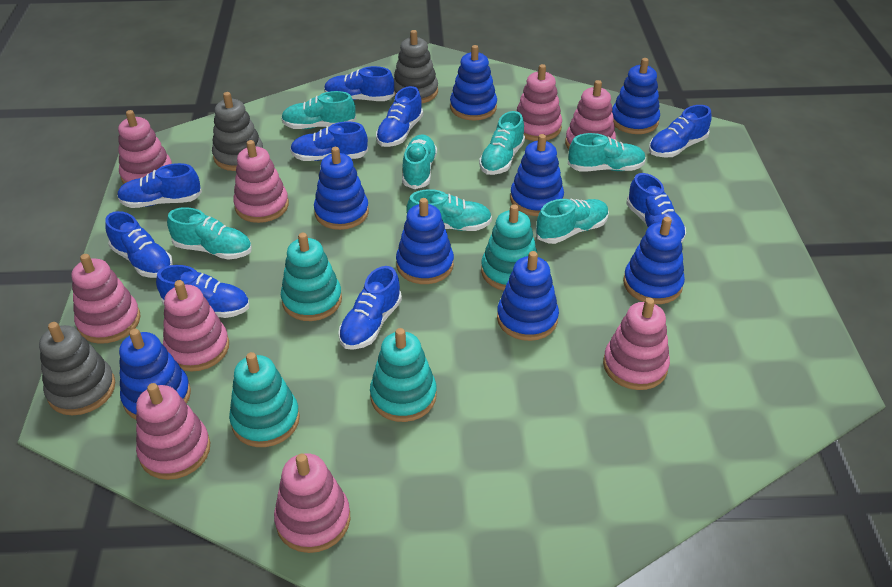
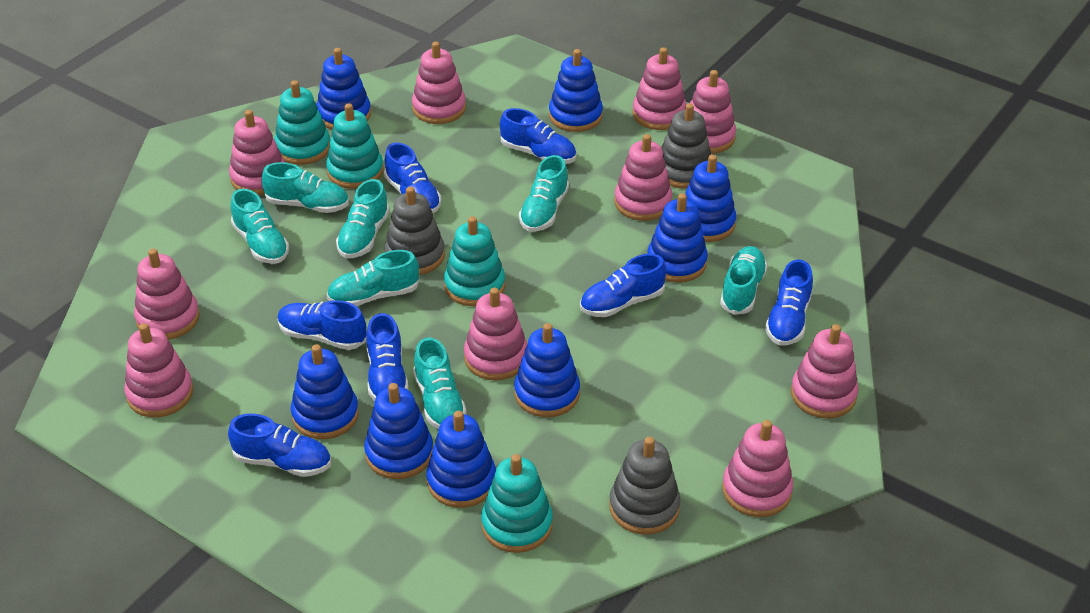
blue shoe: [105,211,173,278] [117,163,202,208] [156,265,249,318] [290,122,368,161] [324,66,395,101] [338,266,402,350] [376,86,423,147] [627,173,686,243] [649,105,712,157] = 9 -> [228,413,331,477] [277,300,367,350] [366,313,408,401] [384,142,441,213] [500,108,576,164] [580,254,666,317] [765,260,813,346] = 7
pink stacking toy: [72,254,141,344] [118,110,172,184] [136,383,210,480] [163,280,229,372] [233,140,289,223] [274,453,350,553] [517,64,562,141] [565,80,616,149] [603,298,670,390] = 9 -> [124,323,193,417] [134,248,200,340] [229,110,285,195] [412,42,466,124] [464,288,527,380] [614,134,672,221] [633,47,686,130] [690,70,736,154] [722,420,793,517] [791,324,859,418] = 10

